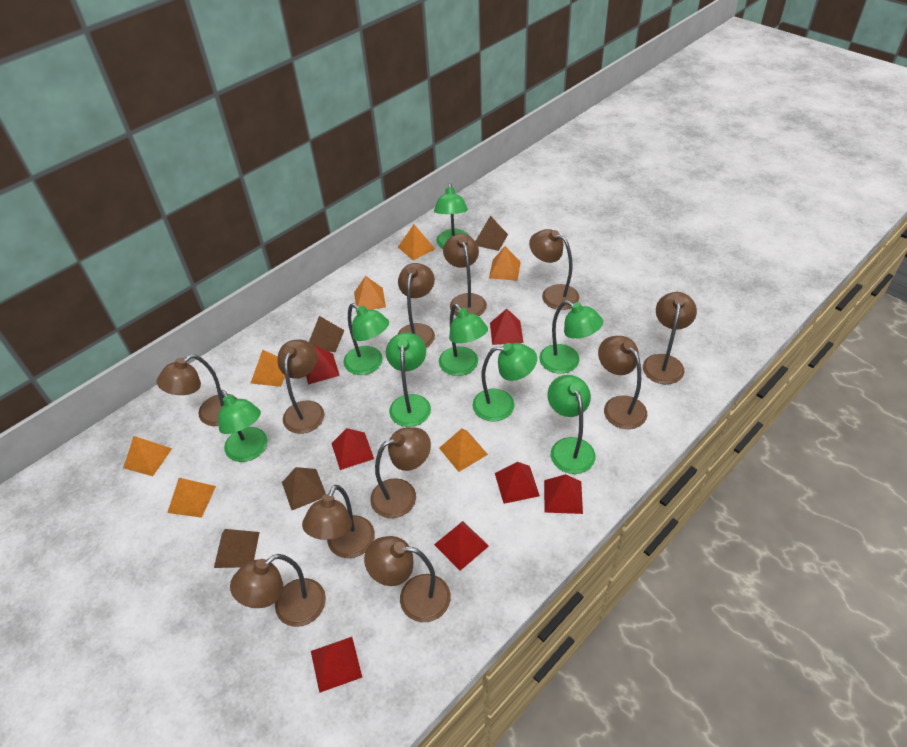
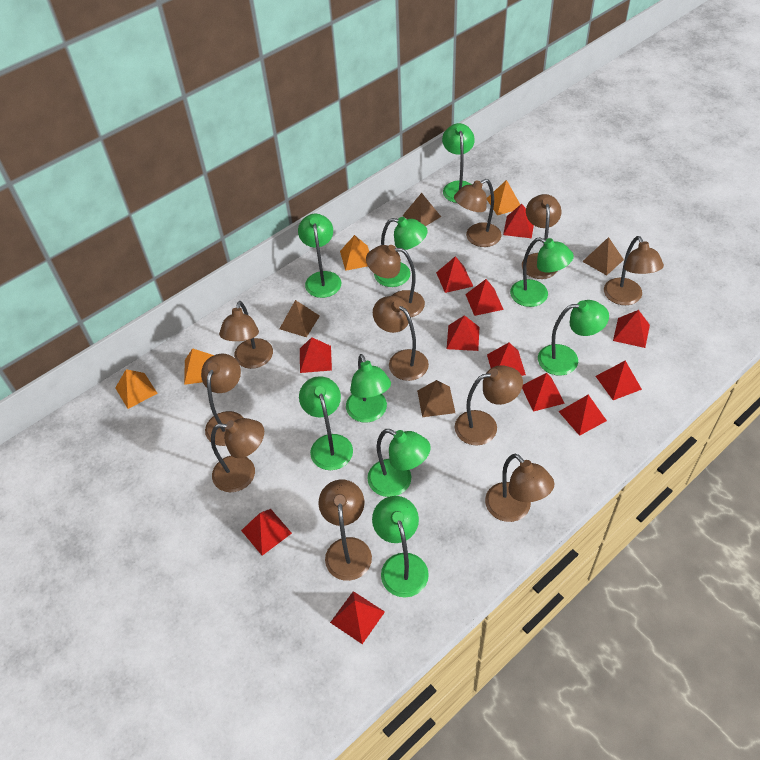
green lamp: [218,390,267,462] [343,303,389,375] [386,332,431,427] [434,183,468,248] [439,304,488,376] [473,343,537,422] [539,300,603,374] [547,375,595,474] = 8 -> [298,214,341,298] [299,376,353,470] [346,354,391,422] [367,429,431,497] [372,496,429,597] [374,217,427,287] [442,123,475,203] [510,237,574,307] [538,300,609,376] = 9
orange pyramid: [123,436,172,476] [167,478,216,518] [251,350,285,387] [354,276,386,310] [398,225,435,261] [439,428,488,472] [489,246,521,281] = 7 -> [115,369,158,409] [184,348,214,385] [340,235,369,271] [487,180,520,215] = 4
red pyramid: [306,345,340,384] [311,637,362,693] [331,428,374,470] [434,521,489,571] [490,309,523,345] [495,462,540,504] [544,474,583,514] = 7 -> [241,509,292,556] [300,337,332,373] [330,591,385,644] [436,256,473,293] [447,315,480,351] [465,279,504,316] [487,343,526,376] [503,204,534,238] [522,373,565,412] [558,395,607,436] [596,361,642,400] [613,310,650,348] = 12

